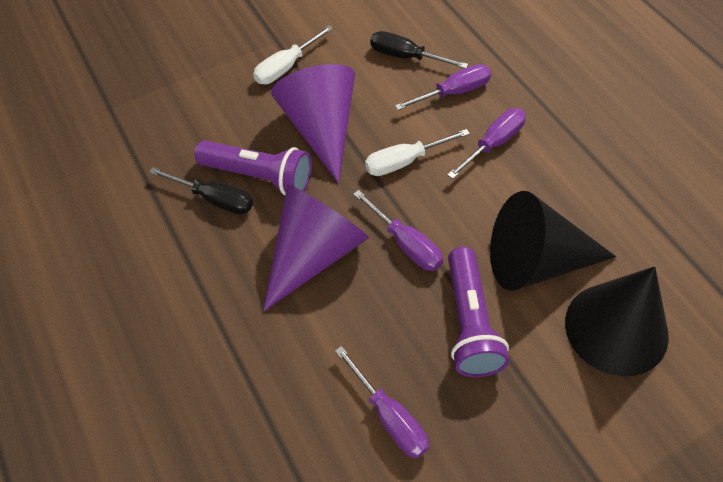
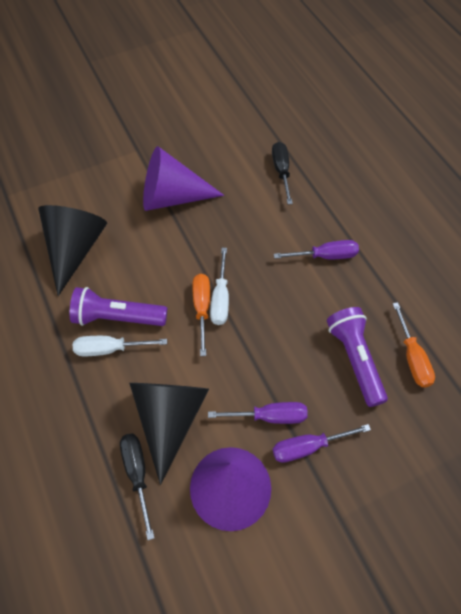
orange screwdriver: none = 0 -> [192,274,210,356] [393,302,435,387] = 2
purple screwdriver: [335,346,429,459] [353,190,443,271] [395,64,491,110] [447,108,526,179] = 4 -> [208,402,308,424] [273,424,371,463] [274,240,359,259] = 3

